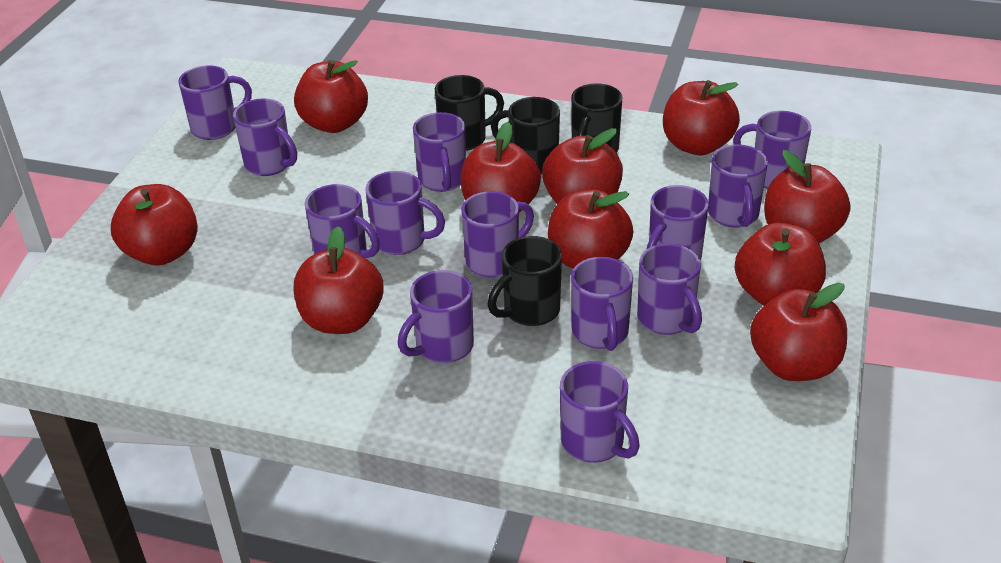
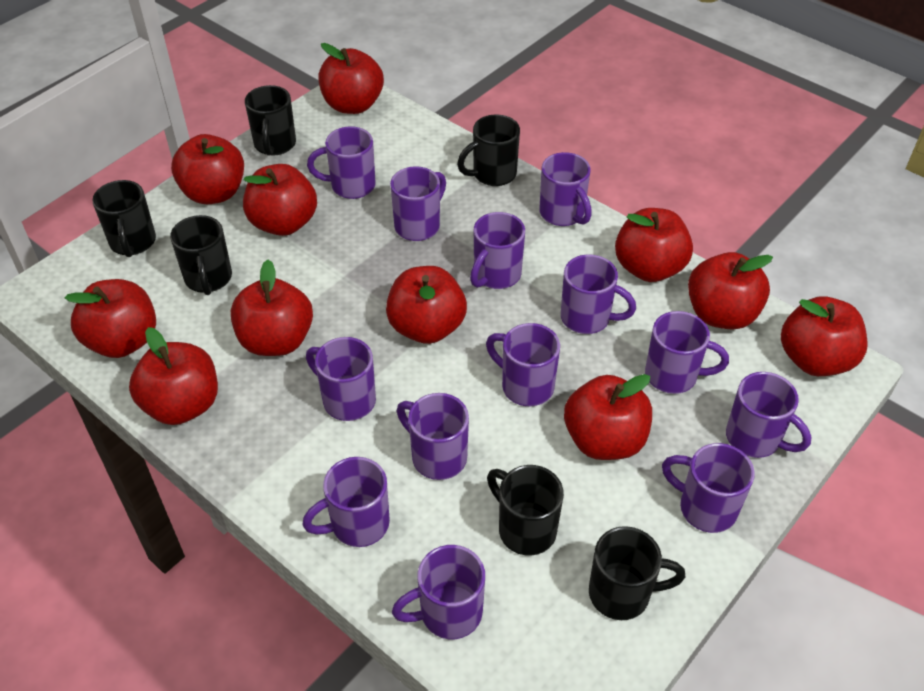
black mug: [435,75,504,151] [488,236,562,326] [491,97,560,174] [571,83,622,153] = 4 -> [92,180,156,257] [170,215,232,295] [245,85,296,156] [457,115,520,186] [487,465,564,556] [589,526,686,620] = 6
red apple: [111,184,198,266] [294,60,368,133] [294,226,383,334] [461,122,541,213] [542,128,623,204] [548,189,634,269] [663,80,740,155] [735,222,826,306] [750,283,847,381] [764,150,850,243] = 10 -> [65,279,156,358] [129,327,218,425] [171,134,244,204] [231,260,313,356] [243,164,317,236] [318,43,384,114] [386,266,467,344] [564,374,652,460] [615,208,693,282] [688,252,773,330] [781,296,868,376] = 11

